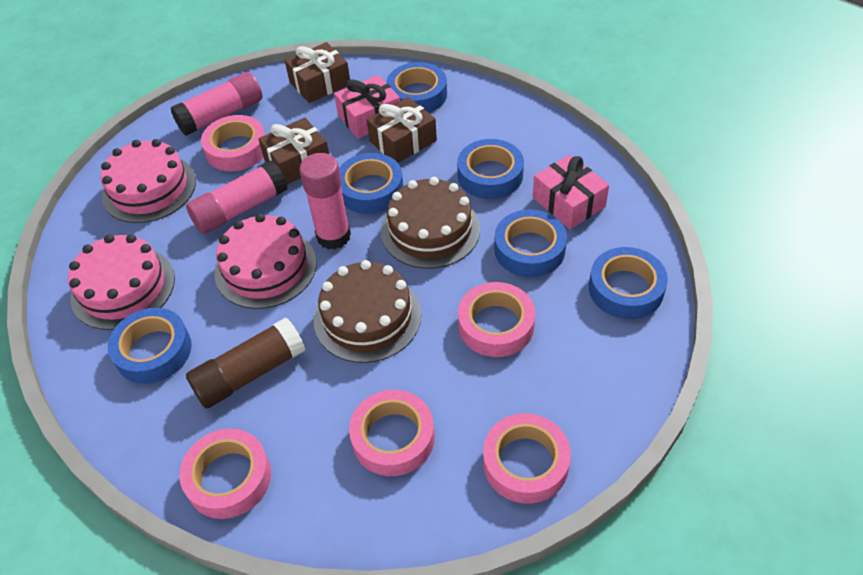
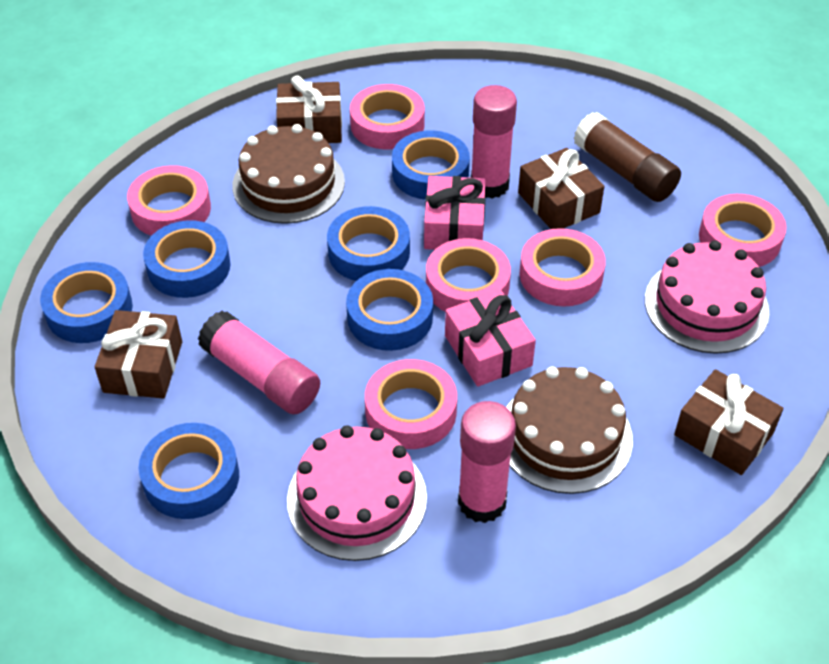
brown gift: [259,117,329,184] [285,42,350,103] [367,97,437,163] = 3 -> [95,310,182,399] [276,76,342,143] [518,148,604,229] [674,369,783,475] = 4
pink cake: [68,234,175,330] [100,139,196,223] [214,214,317,309] = 3 -> [287,425,427,561] [645,240,769,354] = 2
pink tape: [179,429,271,519] [201,115,265,171] [349,390,435,476] [458,282,535,357] [483,413,571,504] = 5 -> [127,165,211,236] [350,84,425,150] [365,359,457,449] [426,238,511,312] [519,228,606,306] [699,194,786,267] = 6

